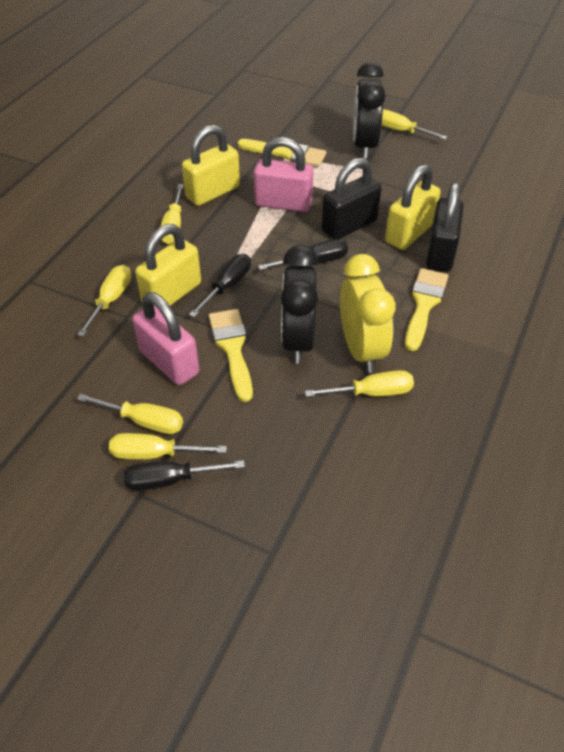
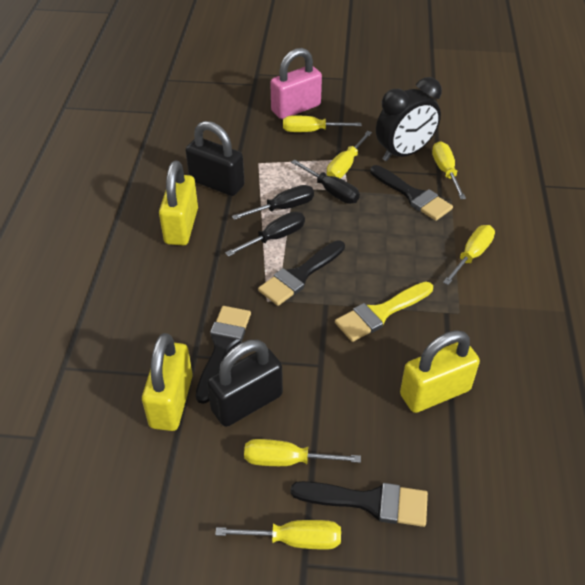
black brush: none = 0 -> [196,306,251,404] [258,240,345,306] [291,481,428,527] [370,165,453,221] = 4
black clock: [281,245,318,364] [353,62,385,158] = 2 -> [376,77,442,161] = 1
pink padlock: [132,292,199,385] [254,137,314,212] = 2 -> [270,48,322,119] = 1
yellow brush: [209,309,253,402] [237,139,326,167] [405,268,448,351] = 3 -> [335,282,433,342] = 1
yellow clock: [340,254,396,373] = 1 -> none = 0

